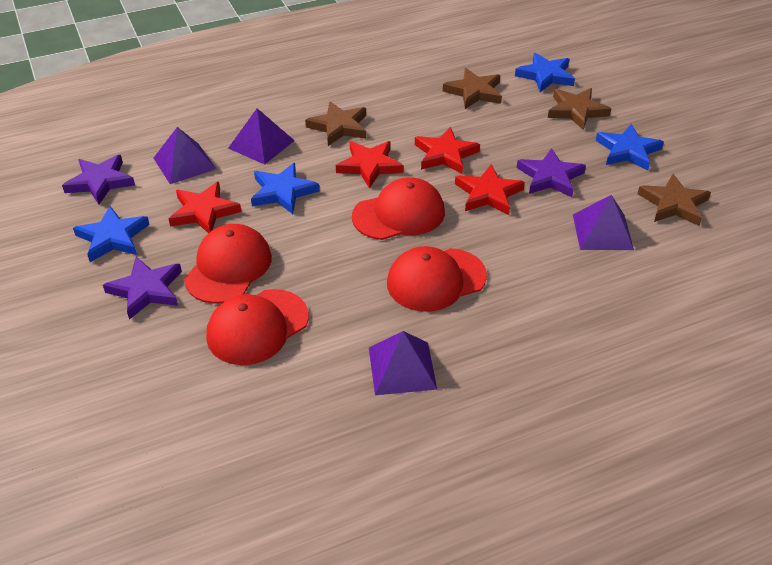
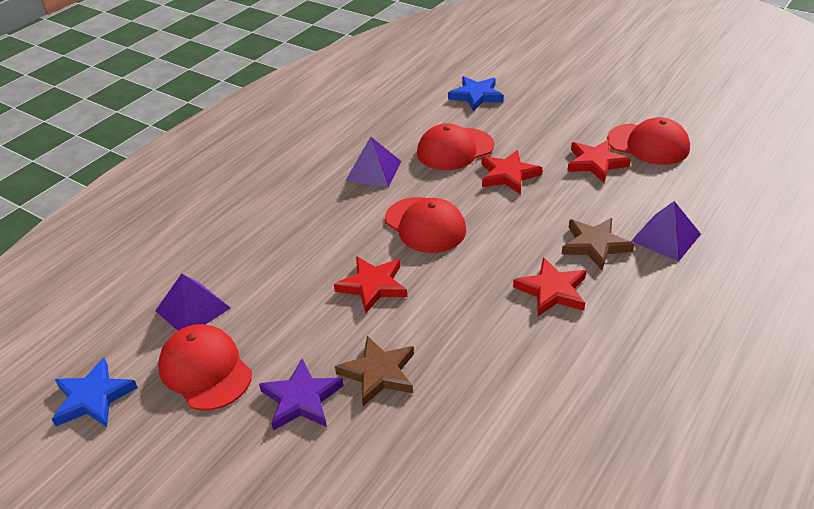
blue star: [73,206,150,262] [251,163,319,214] [515,53,575,92] [596,124,664,171] = 4 -> [52,358,138,427] [448,76,504,112] = 2
brown star: [305,101,366,146] [443,68,502,109] [548,88,611,130] [637,174,711,226] = 4 -> [335,336,414,406] [562,218,634,270] = 2
purple pyramid: [154,127,216,184] [228,108,295,165] [369,331,437,395] [573,195,634,250] = 4 -> [155,274,231,331] [345,137,401,187] [631,201,701,261] = 3
purple star: [62,155,135,205] [103,257,182,320] [517,148,586,197] = 3 -> [259,359,344,431] = 1

